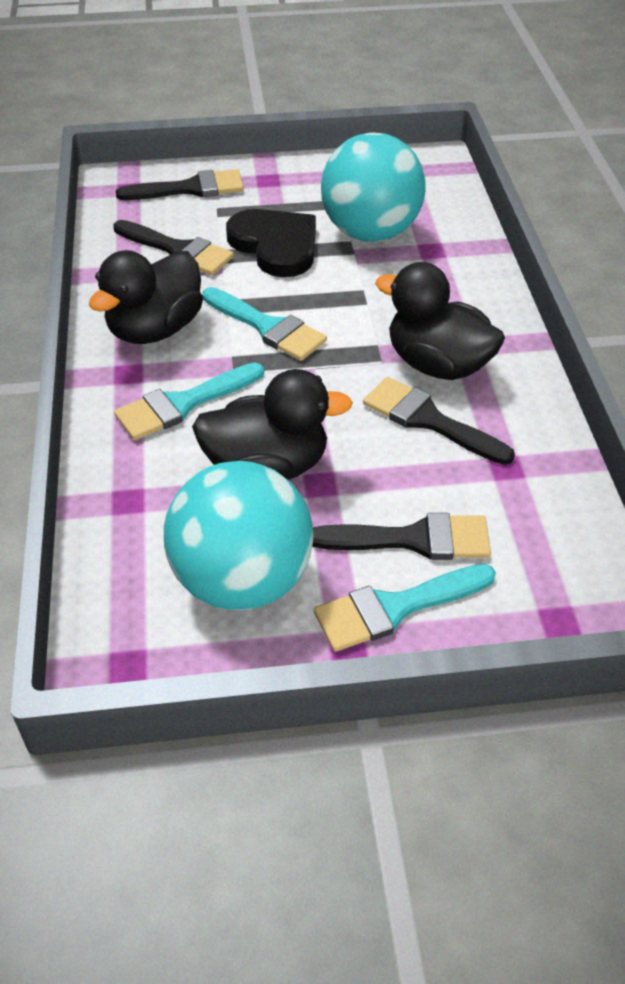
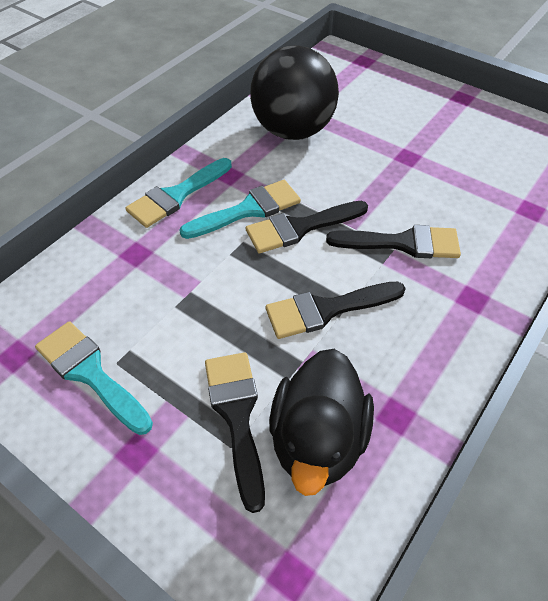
black ball: none = 0 -> [250,45,339,140] = 1
black duck: [89,250,203,344] [192,369,353,480] [375,262,505,380] = 3 -> [269,349,374,496] = 1
black heart: [226,209,316,277] = 1 -> none = 0
turquoise ball: [164,461,314,611] [321,132,426,242] = 2 -> none = 0

